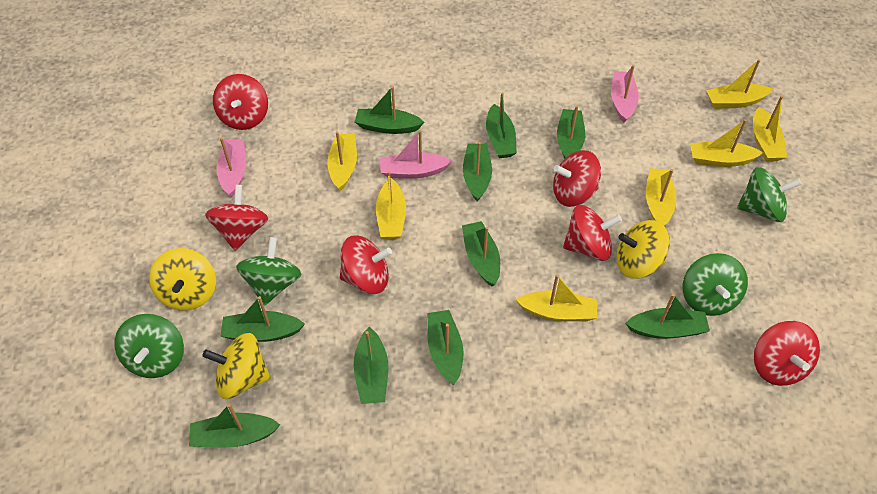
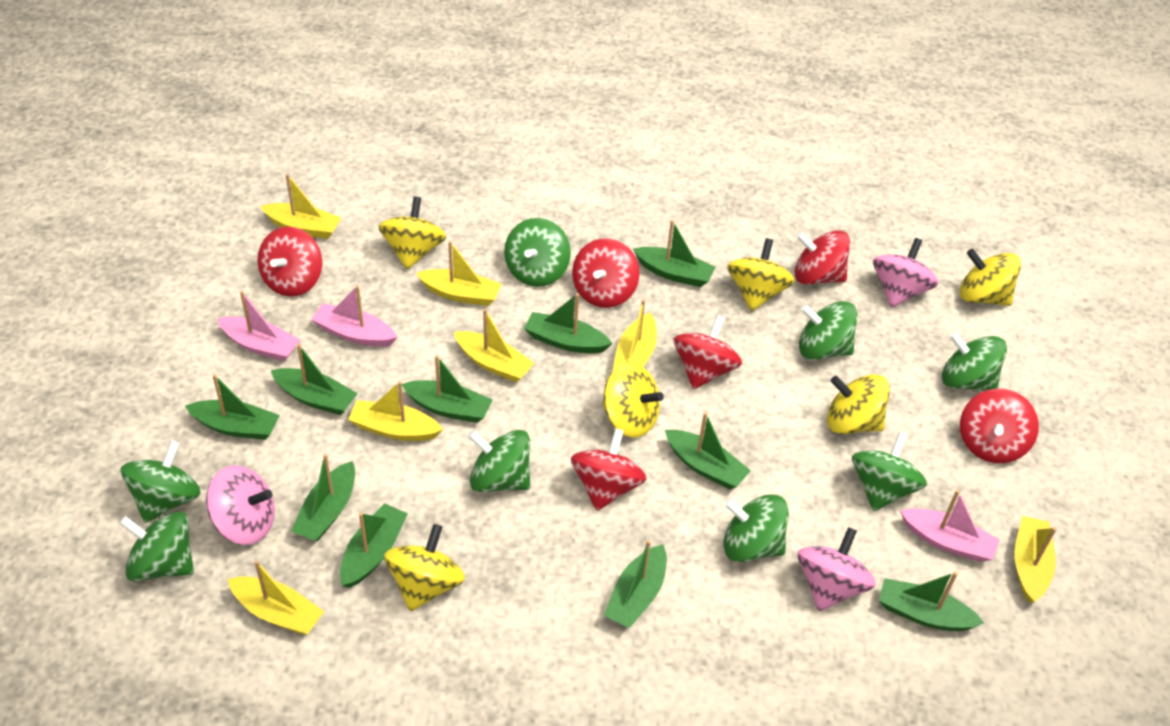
green spinning top: [114,314,184,378] [236,237,302,306] [682,253,748,316] [737,167,802,222] = 4 -> [119,511,194,582] [121,440,200,523] [468,430,530,492] [504,218,571,287] [723,494,789,562] [799,301,858,360] [852,431,927,511] [942,332,1007,391] = 8
pink spinning top: none = 0 -> [206,465,275,545] [798,527,876,611] [873,238,939,308] = 3
yellow spinning top: [149,248,216,311] [202,333,271,399] [617,220,670,279] = 3 -> [378,196,446,269] [384,524,465,611] [603,363,664,438] [727,238,795,311] [827,374,890,434] [960,249,1021,306] = 6

